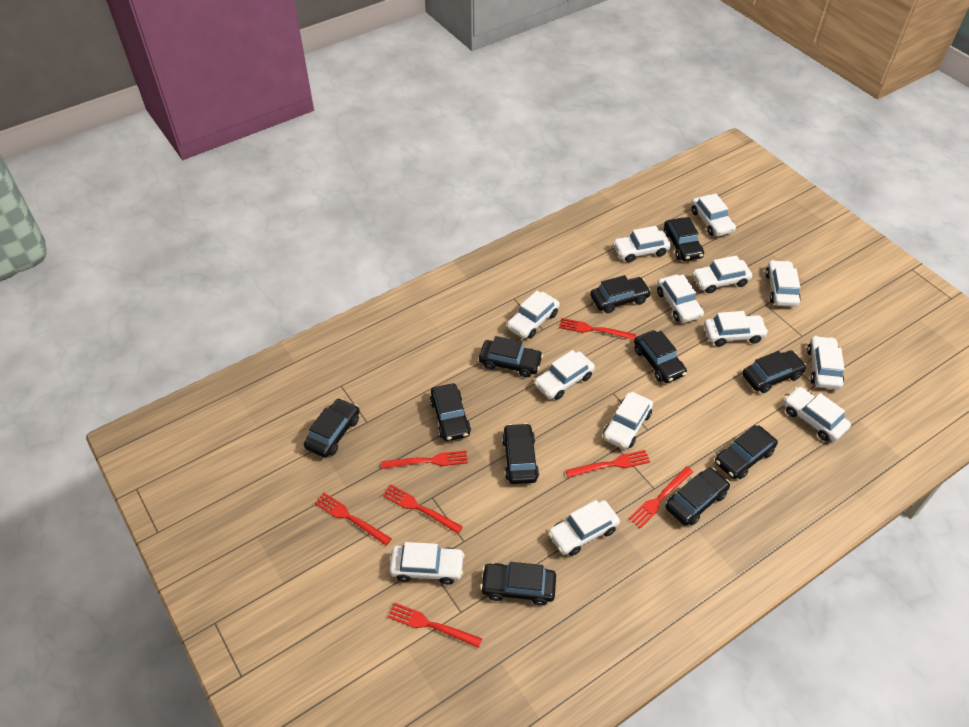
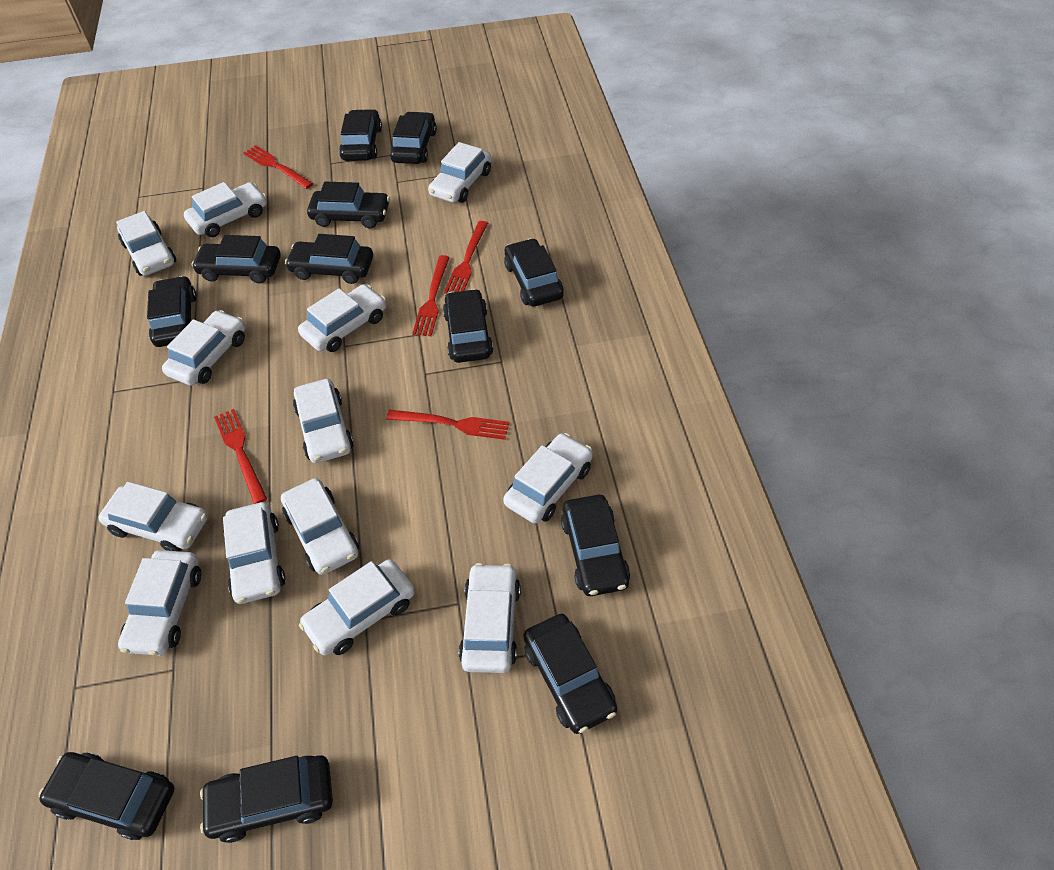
black car: [304,398,360,458] [430,383,471,441] [479,336,543,378] [480,562,556,606] [502,423,539,484] [590,275,651,313] [634,330,687,383] [664,217,704,261] [665,467,730,526] [715,425,778,479] [742,350,807,393] = 11 -> [38,752,175,840] [147,276,197,347] [192,235,281,284] [200,756,333,843] [285,234,373,284] [307,182,390,229] [339,109,382,161] [390,111,437,164] [443,289,494,363] [504,238,564,307] [523,614,617,734] [561,495,630,596] = 12
red fork: [314,493,392,546] [382,450,468,469] [382,484,463,534] [388,602,482,648] [559,318,636,340] [565,450,650,478] [628,466,693,528] = 7 -> [214,409,267,504] [243,145,313,189] [386,410,509,440] [412,255,450,336] [444,221,488,294] = 5

